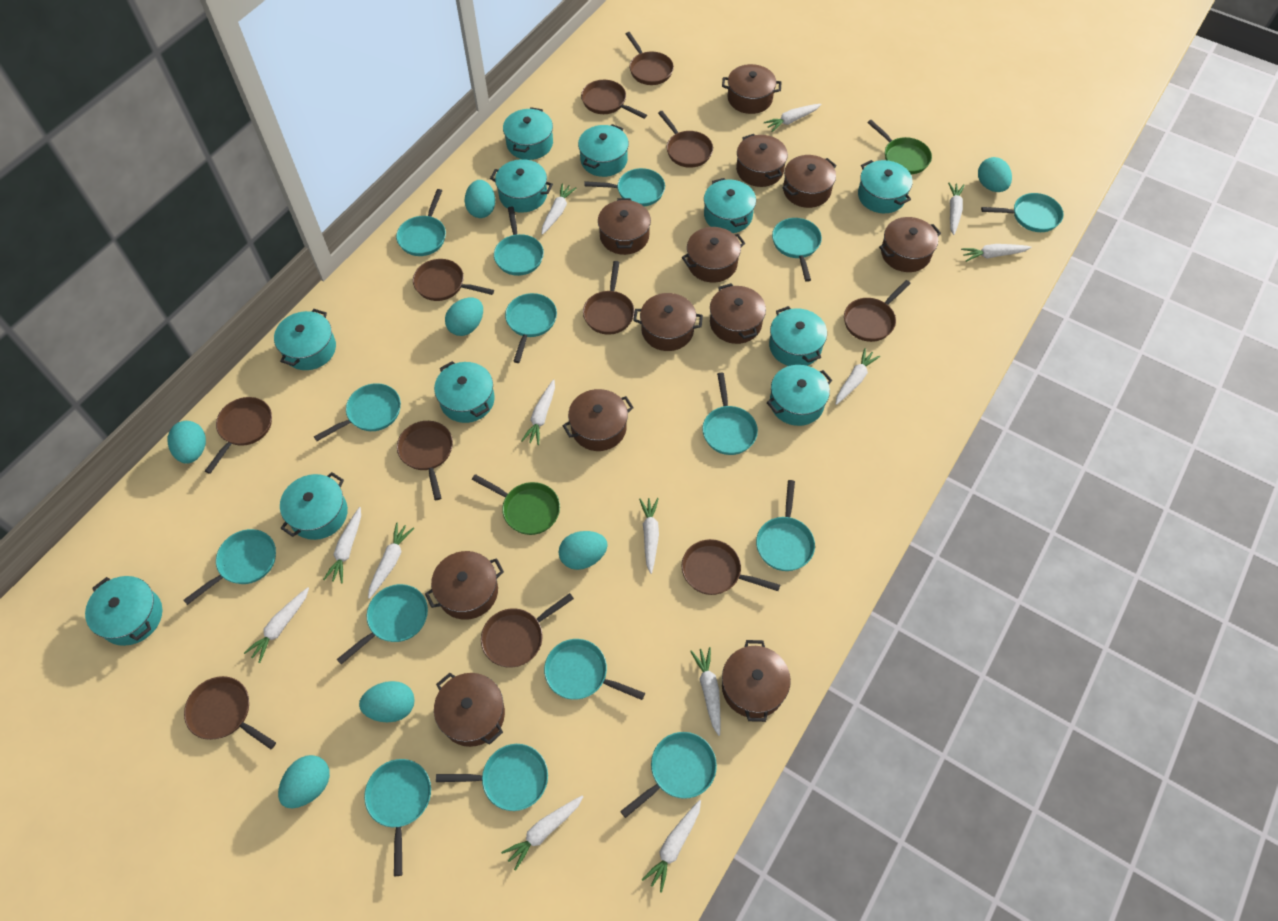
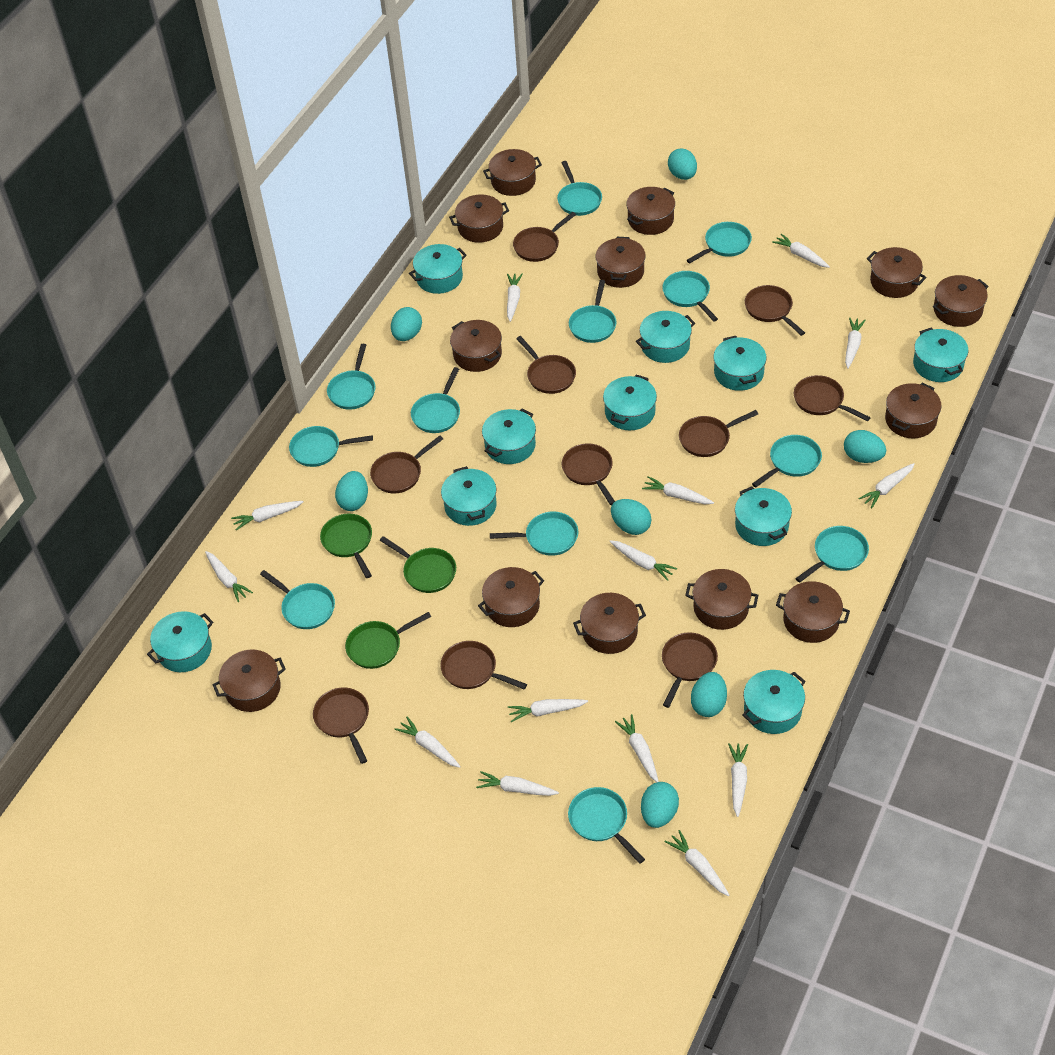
brown pan: [184,676,276,749] [205,397,272,474] [397,421,453,500] [413,259,494,301] [481,593,574,667] [581,80,647,119] [583,261,635,335] [626,32,674,85] [658,111,713,168] [682,539,780,595] [844,280,911,342] = 11 -> [313,687,369,764] [370,435,443,493] [440,641,527,689] [513,212,576,262] [516,336,576,394] [562,443,615,505] [662,632,718,708] [679,410,758,457] [745,285,805,336] [794,375,871,422] = 10
brown pot: [425,551,504,620] [434,673,505,747] [563,389,634,451] [598,198,651,255] [633,293,703,351] [682,227,745,283] [710,283,766,344] [722,64,782,114] [722,640,791,722] [736,134,788,187] [783,155,837,208] [879,217,941,272] = 12 -> [213,650,286,712] [449,194,509,243] [450,320,502,372] [478,567,544,627] [483,149,542,196] [573,593,646,654] [596,237,646,288] [626,187,675,235] [685,569,758,630] [776,581,850,643] [867,247,927,298] [885,383,941,438] [933,275,989,327] = 13
green pan: [472,474,560,535] [867,120,932,174] = 2 -> [320,514,372,578] [345,612,431,669] [379,536,456,593] = 3
turquoise pan: [183,529,276,605] [314,383,401,441] [337,584,428,664] [364,759,431,876] [396,189,446,256] [436,744,548,811] [494,207,544,276] [505,293,557,363] [544,639,645,700] [584,168,665,207] [620,732,717,818] [702,373,758,455] [756,480,815,571] [772,218,822,282] [981,193,1063,232] = 15 -> [260,570,335,629] [289,426,373,467] [327,344,375,410] [411,367,460,433] [490,512,578,556] [557,161,602,216] [568,787,645,864] [569,280,616,343] [662,271,718,321] [687,222,752,263] [752,435,822,487] [795,526,869,583] = 12
turquoise pot: [85,576,162,646] [274,309,336,370] [280,472,348,540] [434,361,495,423] [490,159,553,213] [503,107,553,160] [578,124,629,177] [704,178,756,233] [767,365,833,426] [769,306,827,366] [858,160,913,213] = 11 -> [147,611,213,672] [409,244,467,294] [441,466,496,526] [482,409,536,464] [603,375,657,430] [636,311,695,363] [713,336,767,391] [735,486,792,546] [742,670,806,734] [913,327,968,382] = 10
white carrot: [244,587,309,663] [323,507,361,583] [368,522,414,599] [501,796,583,871] [521,379,555,445] [542,183,576,235] [639,498,659,574] [642,800,701,893] [690,647,721,736] [764,104,821,132] [835,348,880,405] [948,183,965,235] [961,244,1032,262] = 13 -> [205,551,253,602] [231,501,304,531] [395,717,461,768] [476,771,559,796] [507,274,523,322] [508,699,588,722] [609,540,677,581] [615,714,659,782] [642,476,714,504] [665,830,729,896] [728,743,748,817] [772,234,830,268] [845,318,865,369] [858,463,915,508] = 14

